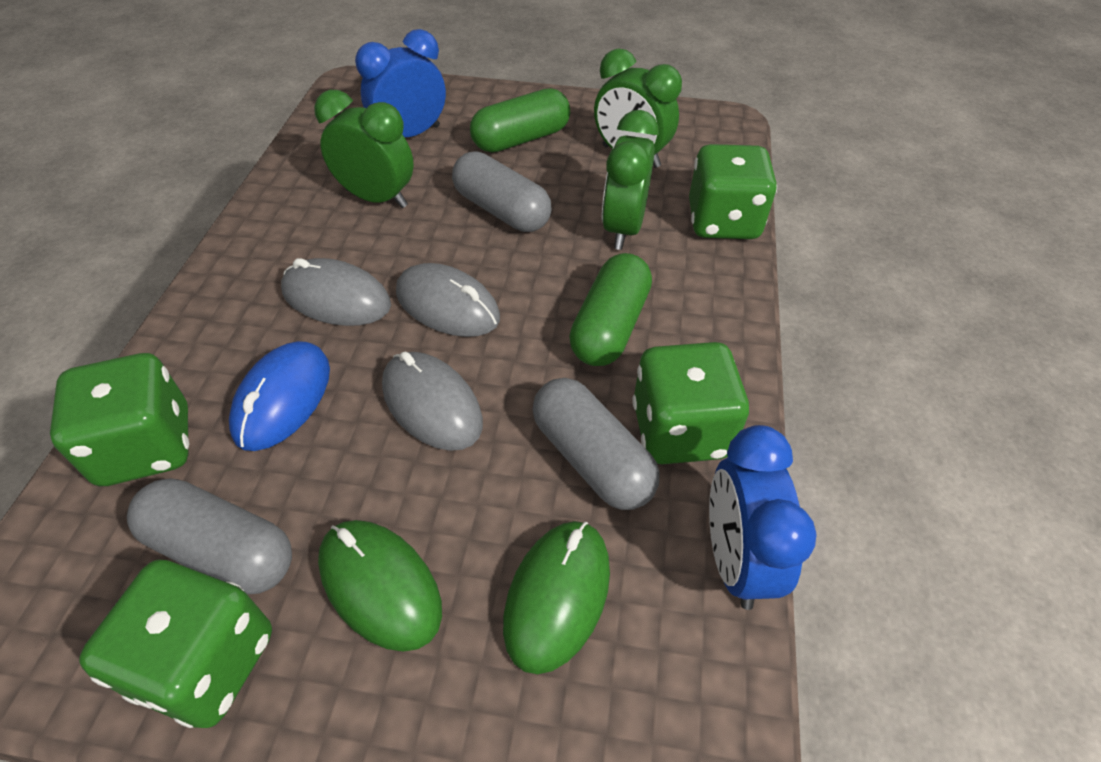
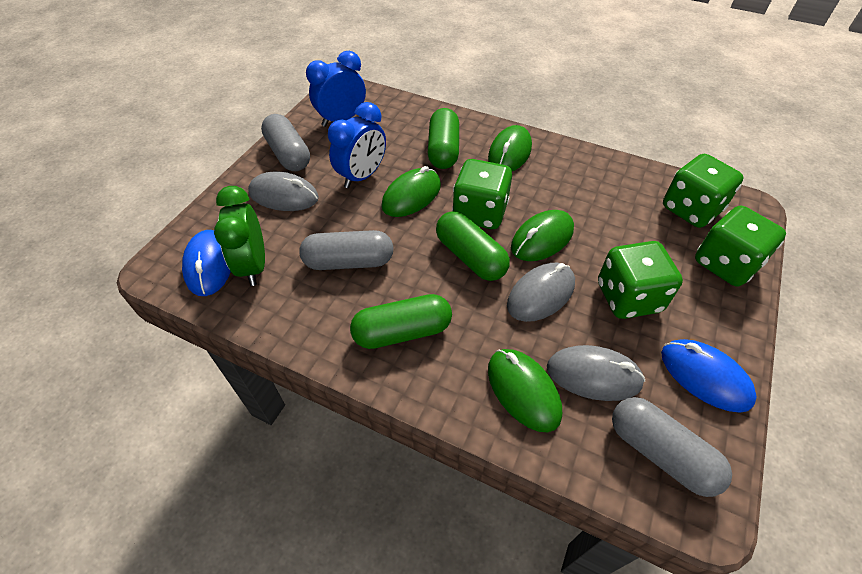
blue mouse: [229,341,330,451] = 1 -> [182,230,231,296] [661,339,757,413] = 2
green capsule: [470,88,570,152] [569,253,652,366] = 2 -> [350,294,452,349] [428,108,459,169] [436,211,510,281] = 3
green clock: [314,90,414,208] [594,48,682,168] [602,110,659,250] = 3 -> [214,186,265,286] = 1
green mouse: [318,520,442,652] [503,521,610,674] = 2 -> [381,166,441,217] [488,125,532,171] [488,349,562,432] [511,210,574,261] = 4

